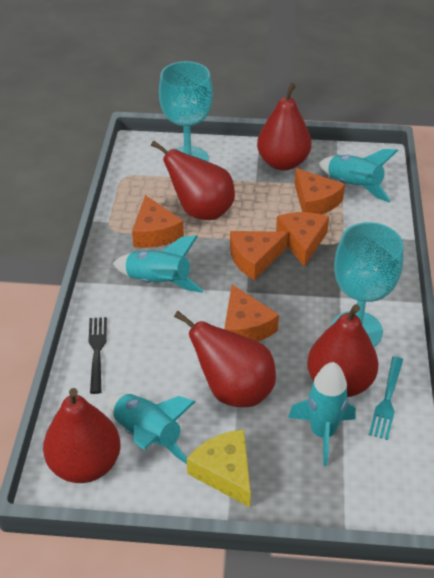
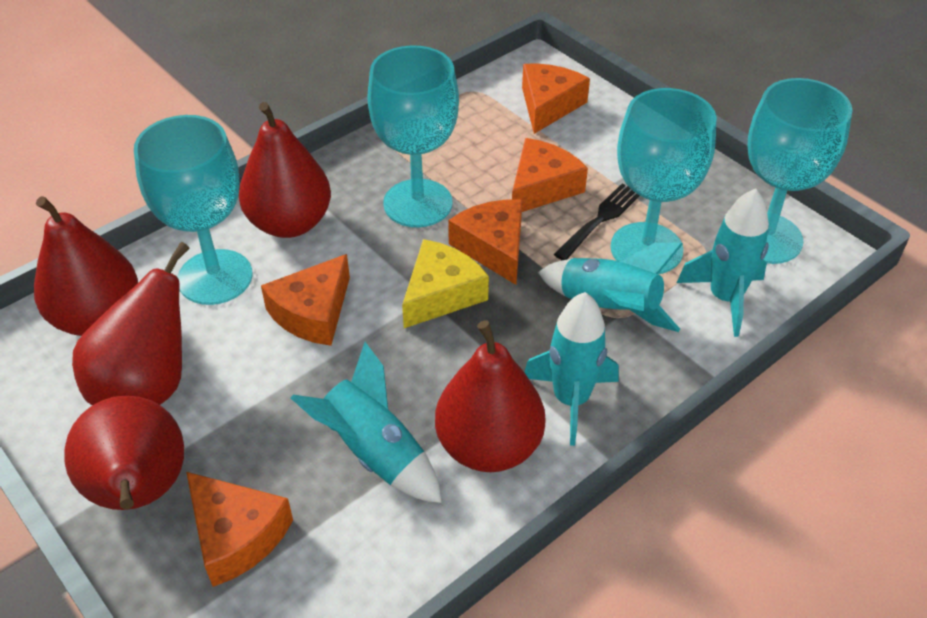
turquoise fork: [369,356,403,440] = 1 -> none = 0
turquoise goblet: [159,61,213,162] [331,222,403,347] = 2 -> [134,115,253,305] [367,45,459,227] [610,88,717,274] [748,78,853,264] = 4

